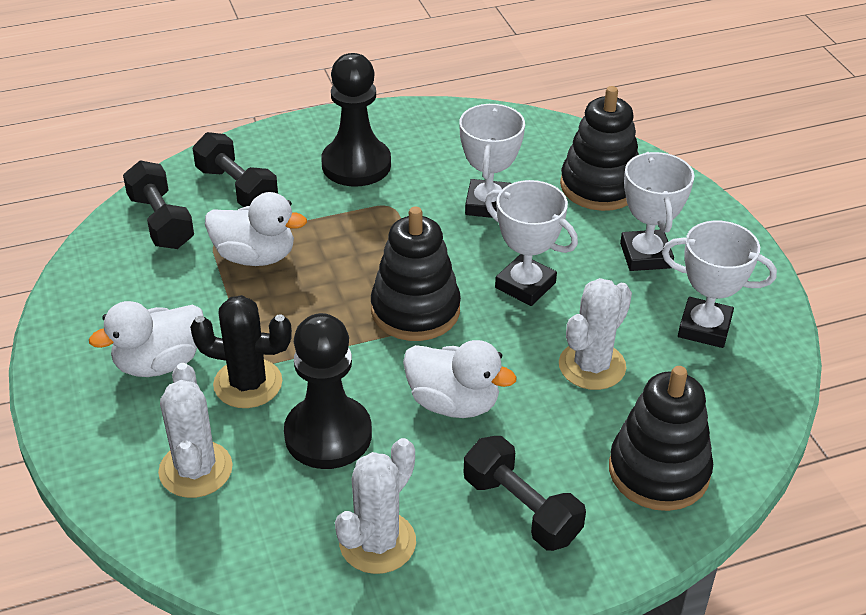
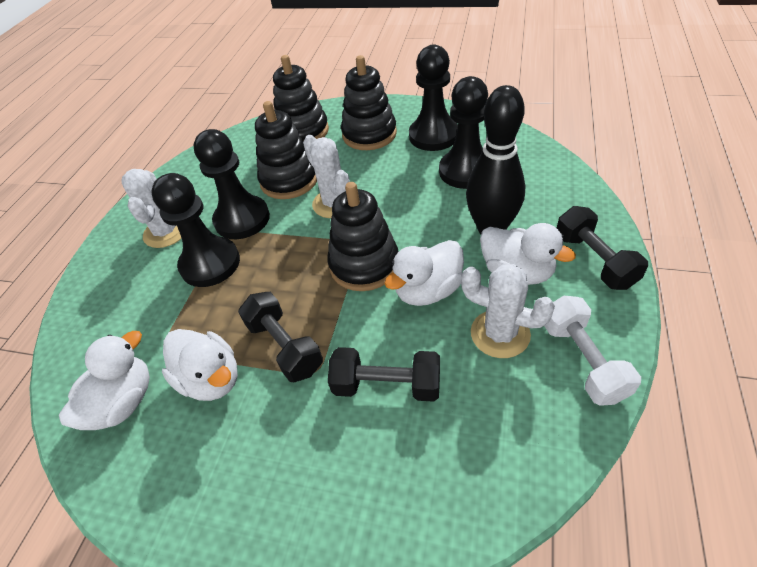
black bowling pin: none = 0 -> [466,85,525,234] = 1
black cactus: [190,295,292,408] = 1 -> none = 0
black pawn: [284,313,372,469] [321,53,391,187] = 2 -> [151,173,240,287] [193,129,270,239] [409,45,458,151] [439,76,488,189] = 4
black stacking toy: [371,207,461,341] [560,86,639,211] [609,366,713,511] = 3 -> [255,101,317,199] [273,55,329,141] [328,182,398,291] [341,55,397,150] = 4
white duck: [89,301,204,377] [205,192,307,266] [403,340,517,418] = 3 -> [59,331,150,430] [162,329,238,401] [384,240,464,306] [480,223,576,285] = 4
white dumbbell: none = 0 -> [544,296,641,406] = 1
white trophy: [459,104,525,218] [485,180,578,306] [620,152,695,271] [662,221,777,348] = 4 -> none = 0

